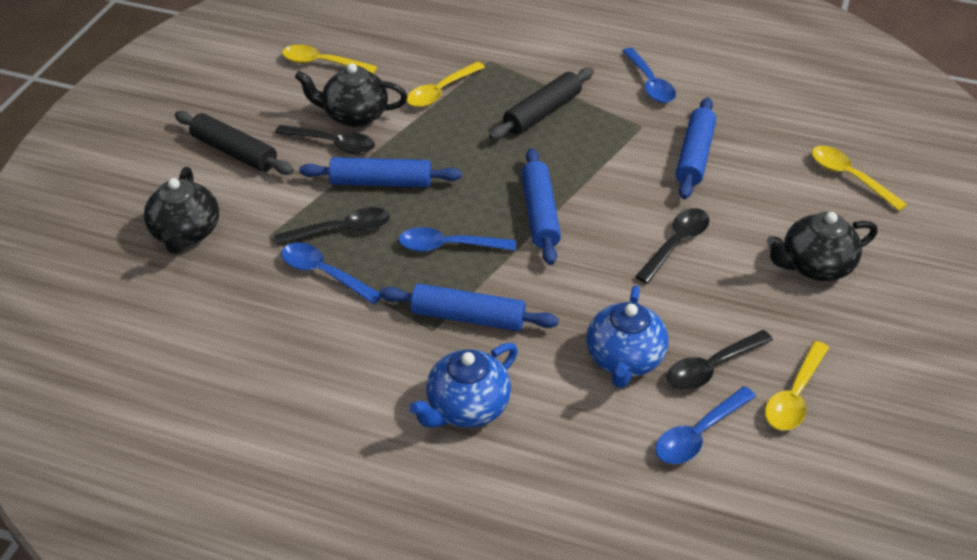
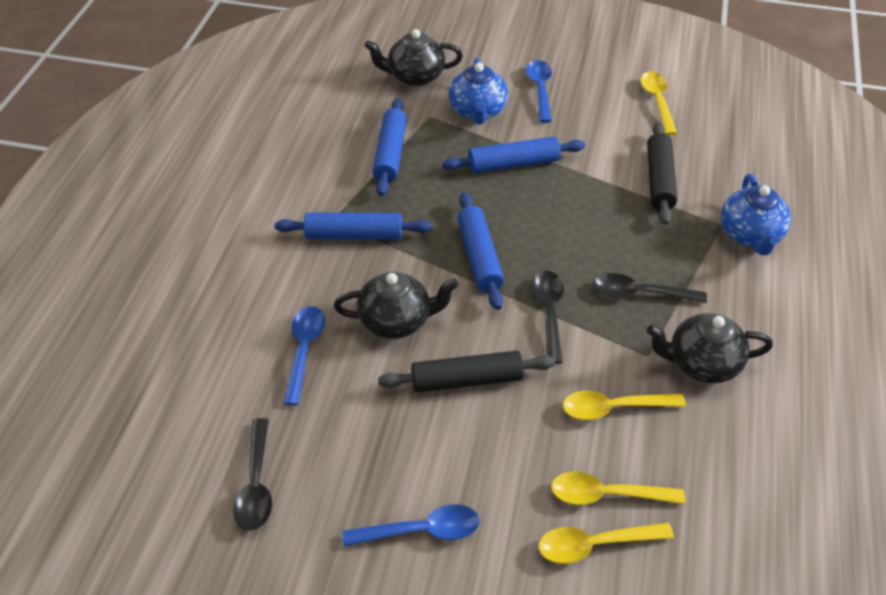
black spoon: [274,207,389,245] [275,125,375,154] [635,208,710,284] [667,330,773,390] = 4 -> [233,418,272,531] [532,271,564,364] [593,273,707,303] = 3
blue spoon: [281,242,381,304] [399,227,516,252] [622,48,676,103] [655,386,756,464] = 4 -> [283,306,326,405] [343,505,479,547] [526,60,552,123] = 3

